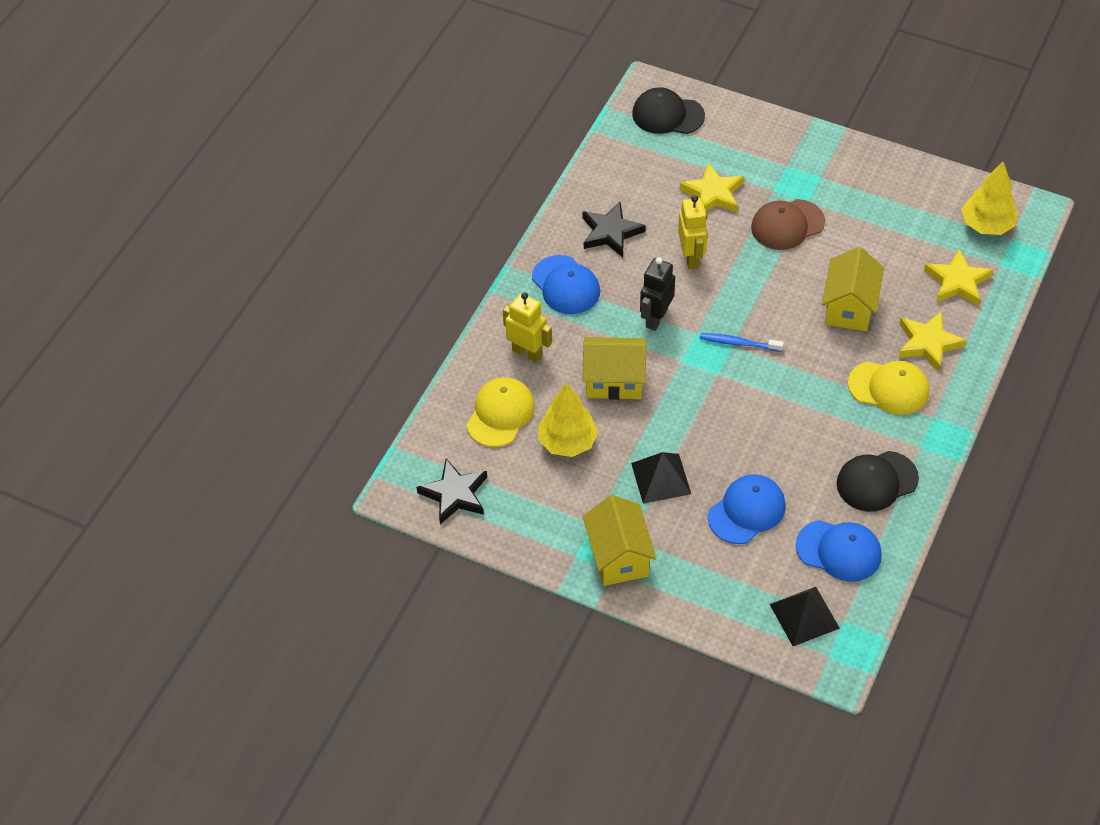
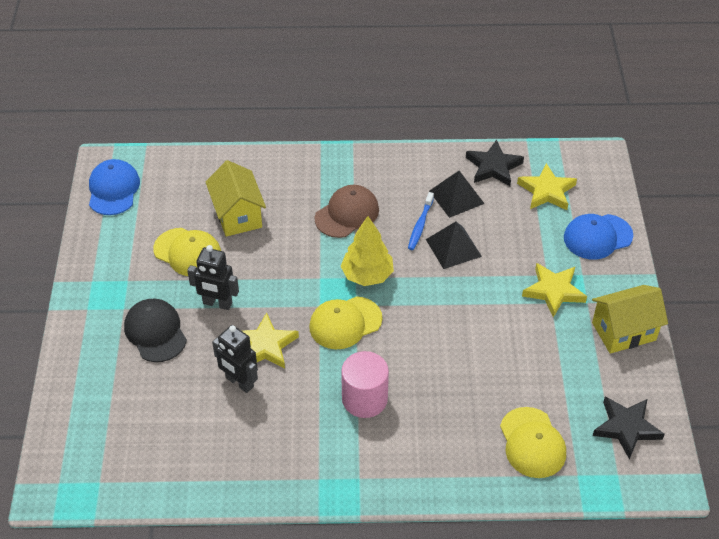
black cap: [632,87,705,134] [837,451,919,512] = 2 -> [124,298,187,362] = 1
black robot: [640,257,675,331] = 1 -> [187,245,239,310] [212,325,258,393] = 2
blue cap: [532,255,600,314] [708,474,786,544] [796,520,882,582] = 3 -> [89,159,140,215] [564,214,633,260] = 2
pink cylinder: none = 0 -> [341,351,389,418] = 1
yellow cap: [466,377,535,447] [848,361,929,415] = 2 -> [153,228,221,276] [309,296,382,349] [500,407,566,478] = 3
yellow house: [583,337,646,400] [583,495,656,586] [822,247,884,331] = 3 -> [206,160,266,237] [592,285,668,354] = 2
yellow robot: [503,292,552,363] [678,195,708,269] = 2 -> none = 0
yellow tree: [538,383,598,457] [962,162,1018,235] = 2 -> [340,216,394,286] = 1

